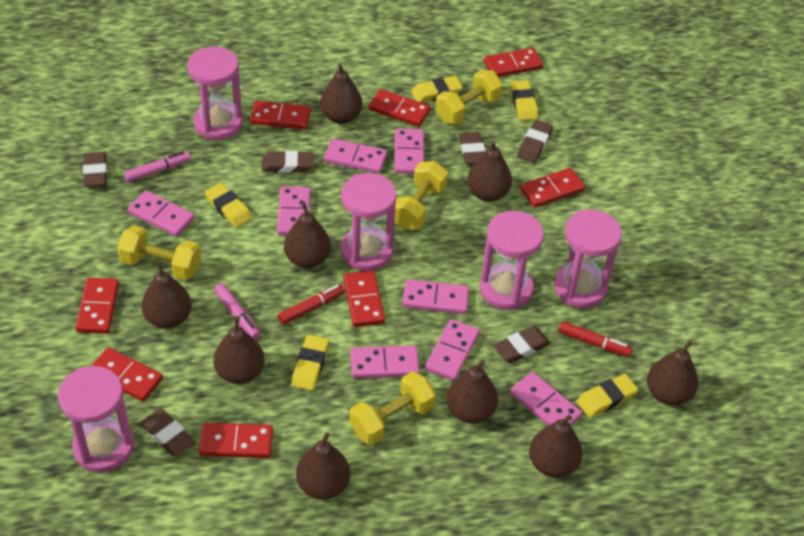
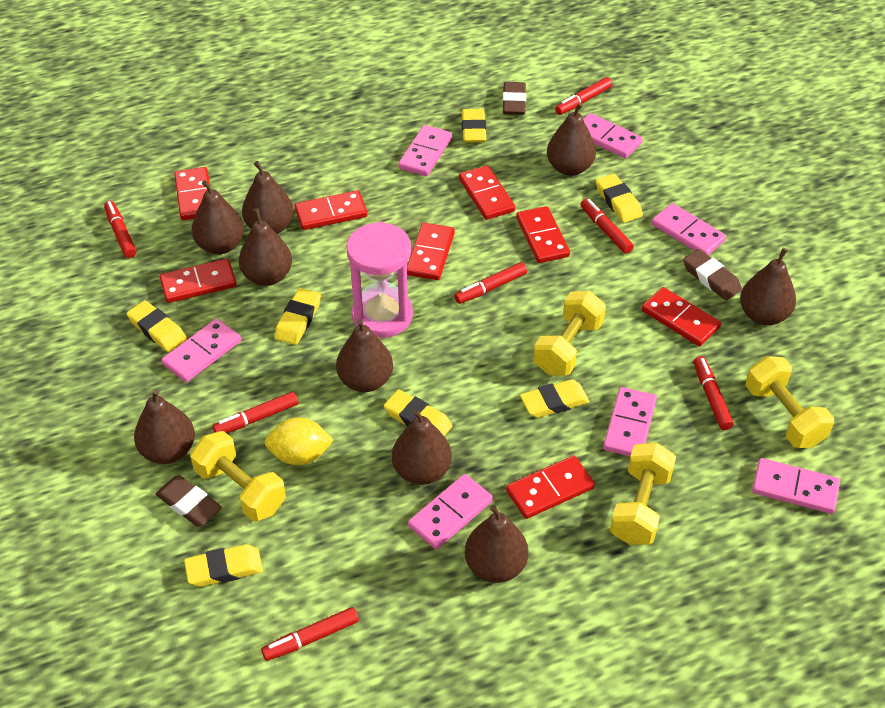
brown eraser: [83,152,107,187] [140,409,195,456] [262,150,314,173] [459,132,485,165] [493,326,551,363] [517,120,553,163] = 6 -> [155,475,222,527] [503,82,526,115] [683,249,742,300] = 3
pink domino: [128,191,195,237] [277,186,310,235] [324,139,387,173] [350,346,419,378] [395,128,424,174] [402,279,469,314] [425,319,479,381] [510,372,582,426] = 8 -> [162,319,241,382] [398,125,452,176] [408,474,493,549] [583,113,643,158] [603,387,657,456] [652,203,726,255] [752,458,840,514] = 7
pink hourglass: [58,366,134,472] [187,47,243,140] [341,173,397,271] [480,211,544,310] [554,210,622,308] = 5 -> [346,222,413,338] = 1
pink marker: [124,151,190,182] [214,283,260,339] = 2 -> none = 0
red marker: [278,284,345,325] [558,321,632,357] = 2 -> [104,201,136,258] [213,392,298,433] [261,607,359,661] [454,262,527,304] [555,77,612,115] [581,198,634,254] [694,356,734,430] = 7
yellow eraser: [205,183,252,228] [291,335,329,390] [411,76,463,102] [510,80,538,120] [576,374,638,418] = 5 -> [127,300,187,352] [184,544,263,587] [274,288,321,345] [384,389,452,436] [462,109,486,143] [520,379,590,418] [596,173,643,223] = 7
yellow lemon: none = 0 -> [265,418,334,465] = 1

